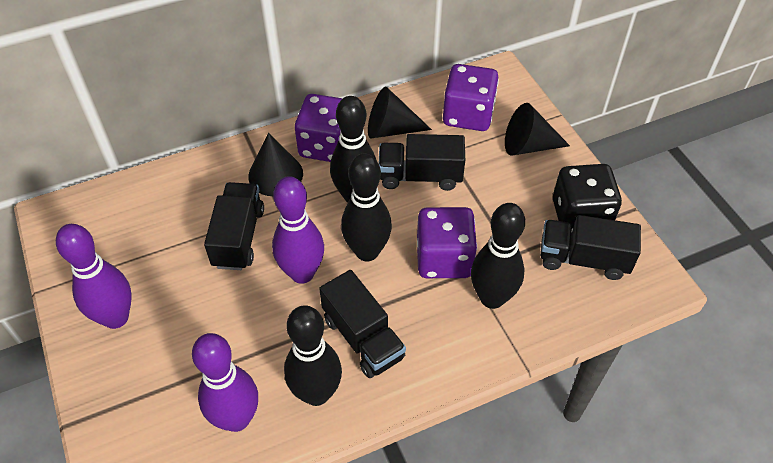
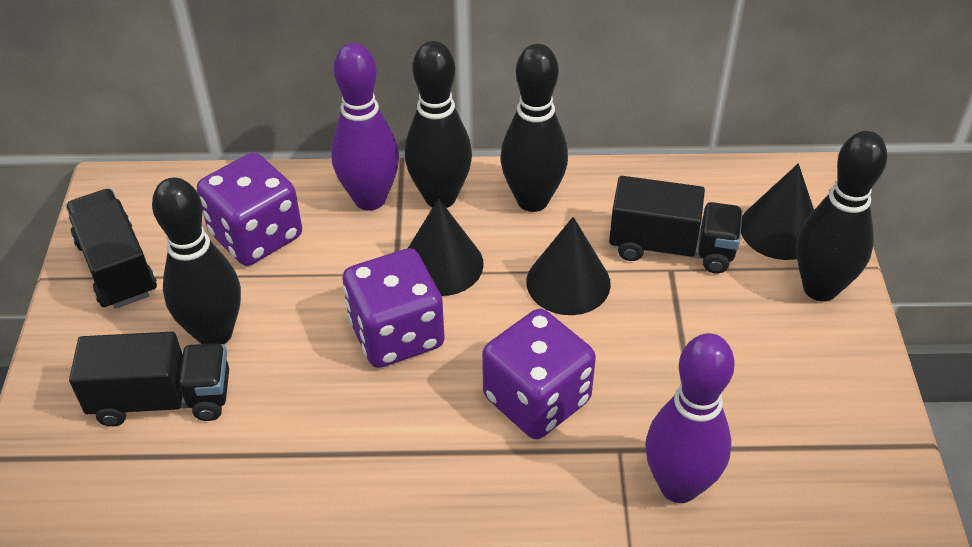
black dice: [553,164,622,234] = 1 -> none = 0
black truck: [204,182,264,270] [319,270,406,378] [379,134,465,191] [540,215,641,280] = 4 -> [66,189,157,309] [69,332,229,426] [609,176,743,273] = 3
purple bowling pin: [56,224,132,329] [192,333,258,432] [272,176,324,284] = 3 -> [331,43,399,211] [645,333,735,503] = 2

